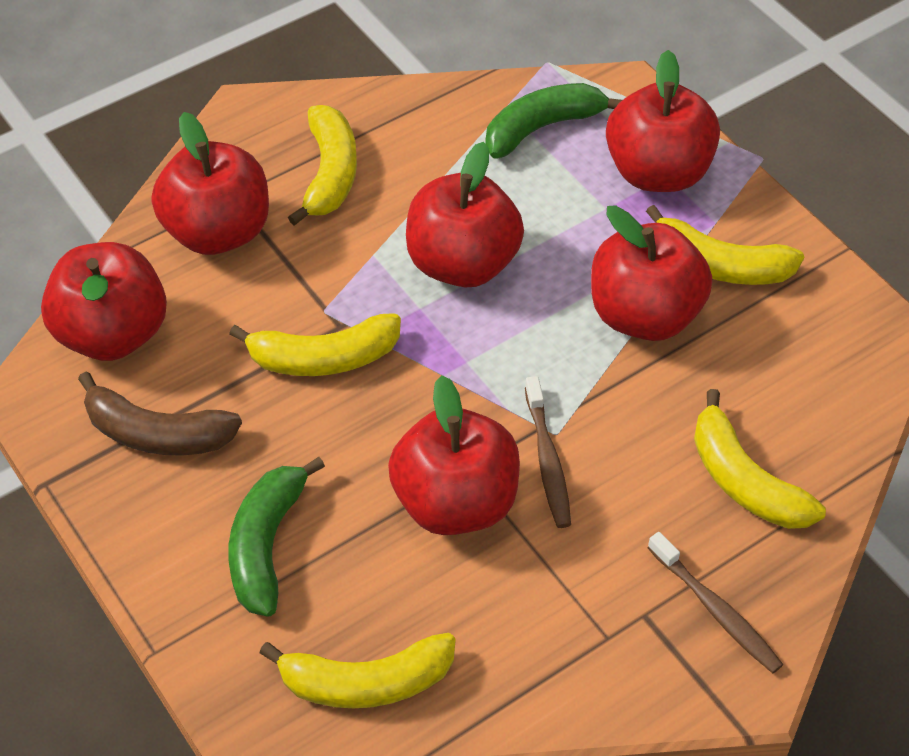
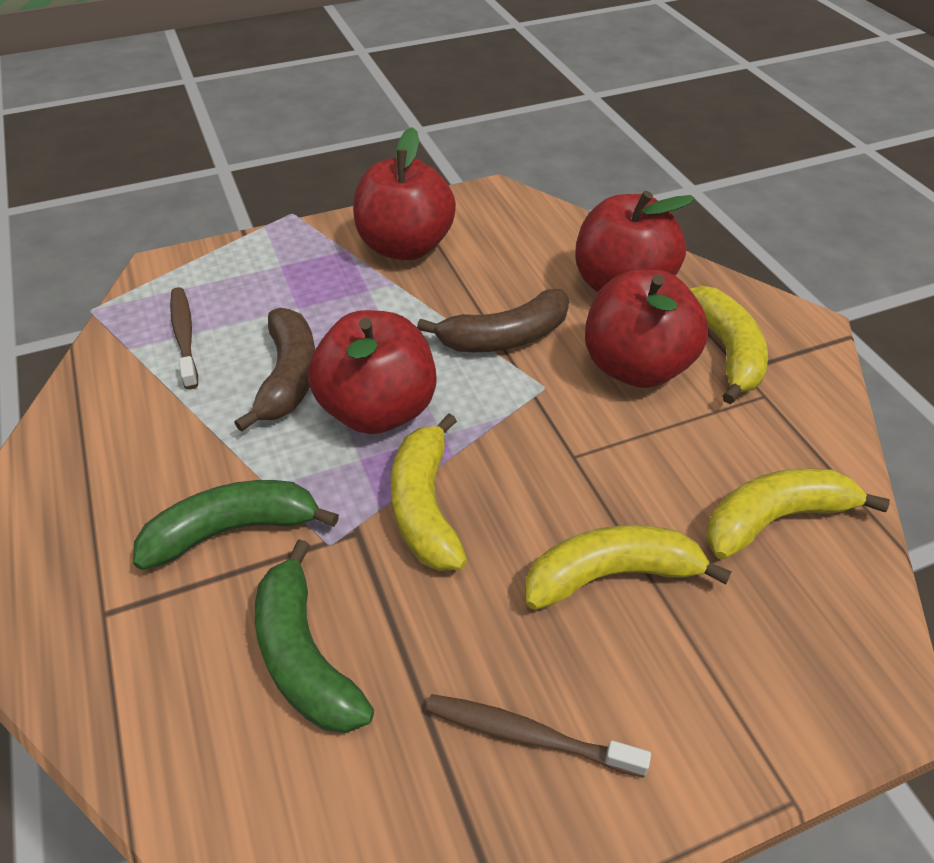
brown banana: [78,372,242,455] = 1 -> [234,308,315,432] [417,289,569,352] = 2
red apple: [41,242,167,361] [152,112,269,255] [388,375,520,535] [406,142,524,287] [591,205,712,341] [606,50,720,192] = 6 -> [308,310,437,434] [353,127,456,260] [575,191,695,292] [585,270,709,388] = 4
yellow banana: [229,313,401,376] [259,633,456,708] [288,105,357,226] [646,205,804,285] [694,389,826,529] = 5 -> [391,414,467,571] [525,525,732,610] [690,286,768,404] [706,468,890,559] = 4

